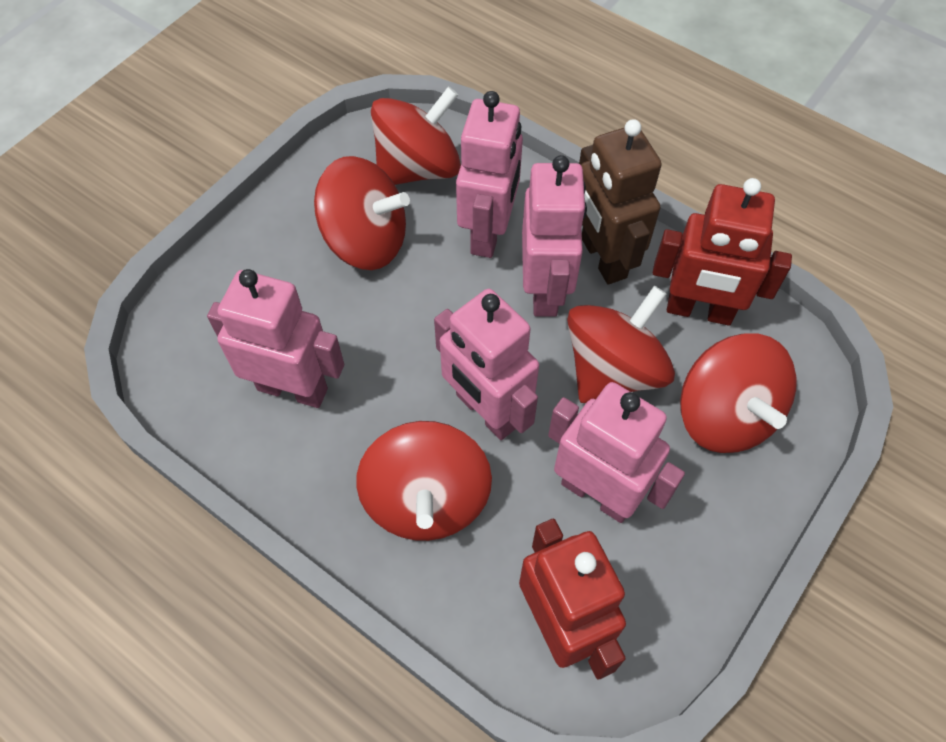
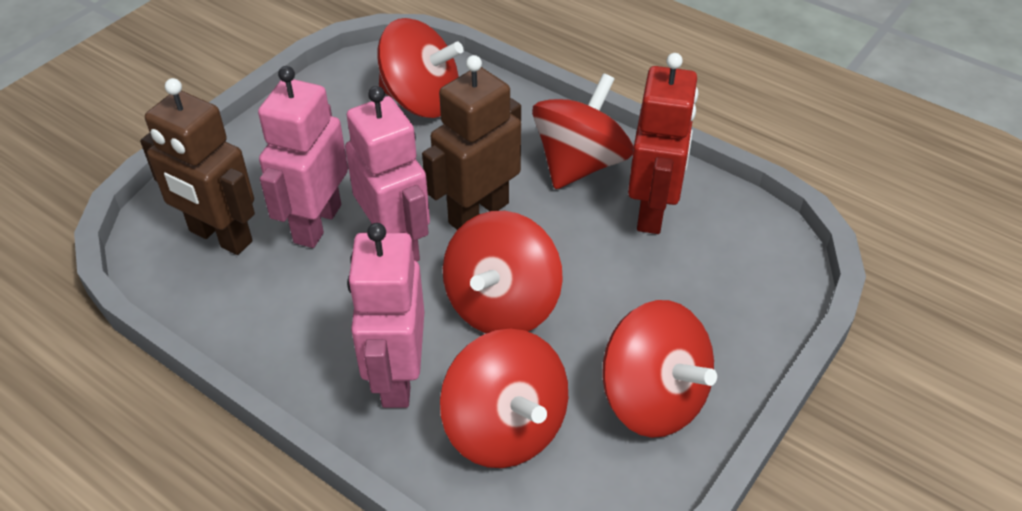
brown robot: [579,119,662,284] = 1 -> [140,78,255,255] [422,55,521,230] = 2
pink robot: [207,269,344,408] [434,289,539,440] [456,91,523,258] [522,155,587,317] [548,382,685,523] = 5 -> [258,66,348,248] [345,86,430,261] [347,223,424,408] = 3
red robot: [519,519,626,680] [653,178,792,326] = 2 -> [628,53,698,234] = 1

